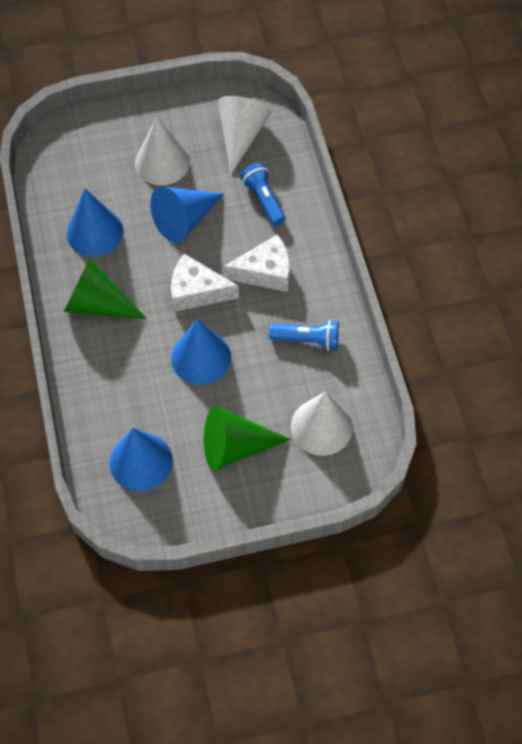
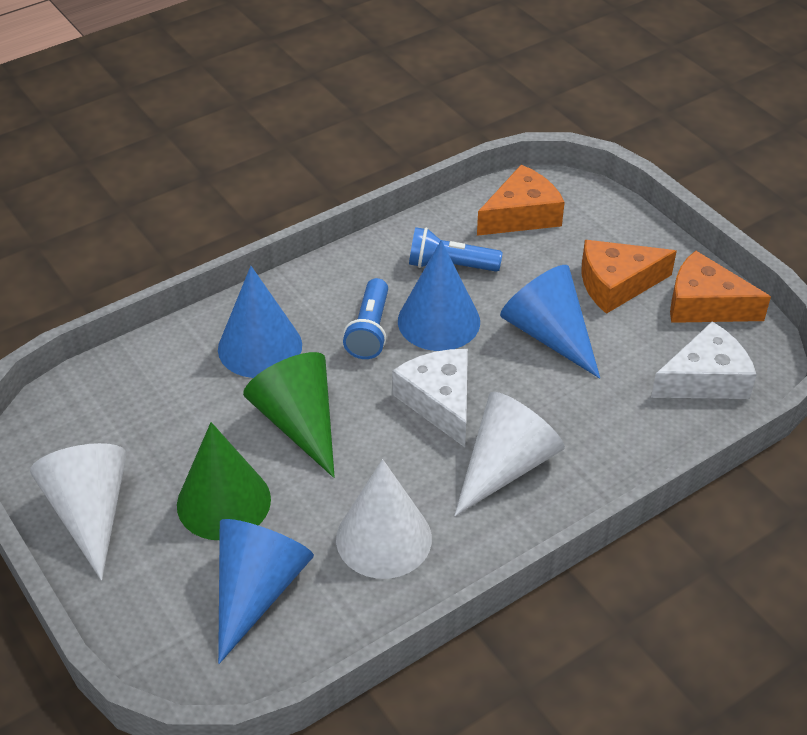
orange cheese: none = 0 -> [477,165,565,236] [582,240,677,314] [670,250,771,323] = 3

